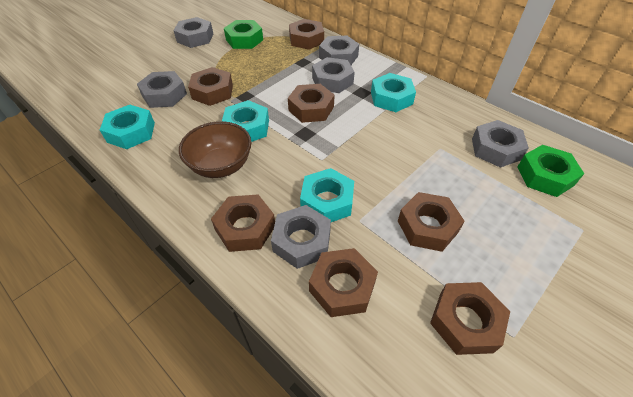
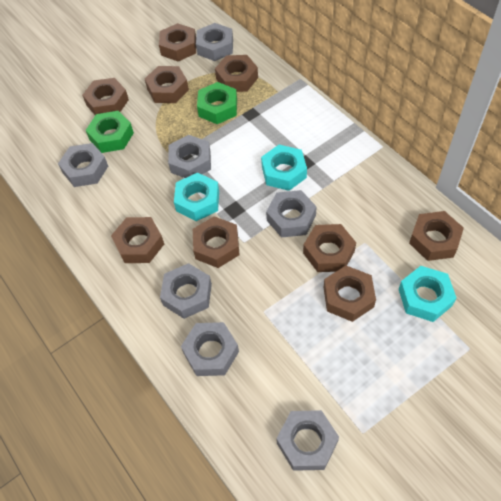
brown bowl: [179,121,251,178] = 1 -> none = 0
brown nut: [188,67,233,106] [211,194,275,252] [288,84,334,123] [289,19,324,50] [309,248,378,317] [398,192,464,252] [430,282,510,355] = 7 -> [82,78,129,115] [111,217,164,263] [145,66,189,103] [159,23,196,62] [193,216,240,268] [215,55,258,92] [303,224,356,272] [324,266,376,322] [409,211,464,261] = 9
grey nut: [137,71,187,108] [173,17,213,48] [271,205,331,269] [312,57,355,93] [319,35,359,65] [472,120,529,168] = 6 -> [58,143,108,187] [160,263,212,319] [168,135,211,178] [181,322,239,376] [196,23,233,61] [266,190,317,238] [276,410,339,471] = 7
turquoise nut: [100,105,155,149] [222,100,269,142] [300,168,354,222] [371,73,416,112] = 4 -> [174,173,219,221] [261,145,307,191] [399,266,456,322] = 3

